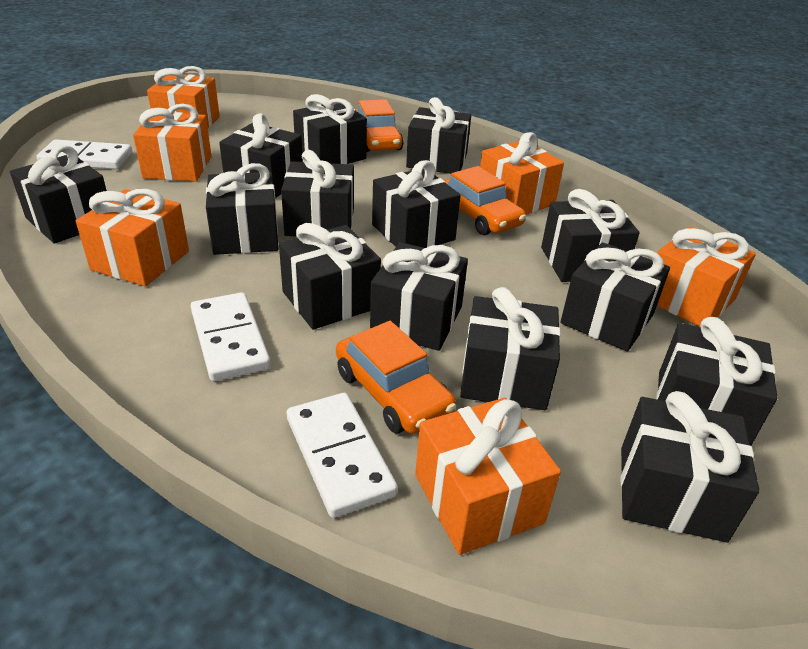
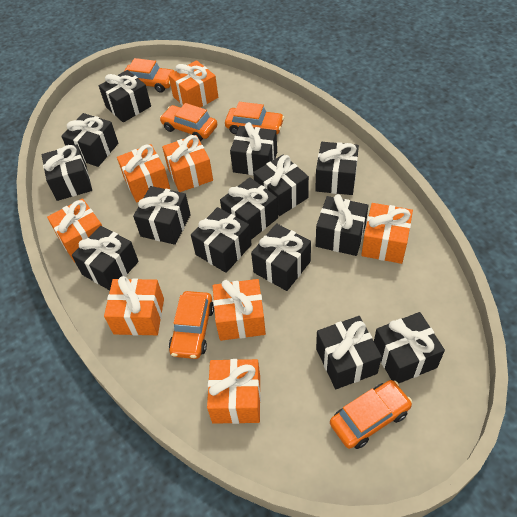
orange car: [336,321,456,434] [356,99,403,152] [444,166,526,235] = 3 -> [124,58,175,92] [160,103,217,141] [169,291,214,359] [225,102,284,134] [330,380,412,449] = 5
orange gift: [76,189,189,286] [133,104,212,182] [147,66,220,128] [415,398,561,555] [480,132,564,214] [657,226,756,327] = 6 -> [47,198,102,262] [104,276,164,336] [117,144,170,203] [162,135,213,192] [169,60,218,108] [207,359,261,424] [213,279,266,341] [361,203,413,264] = 8
white domino: [37,140,132,170] [191,292,271,381] [287,393,398,518] = 3 -> none = 0

